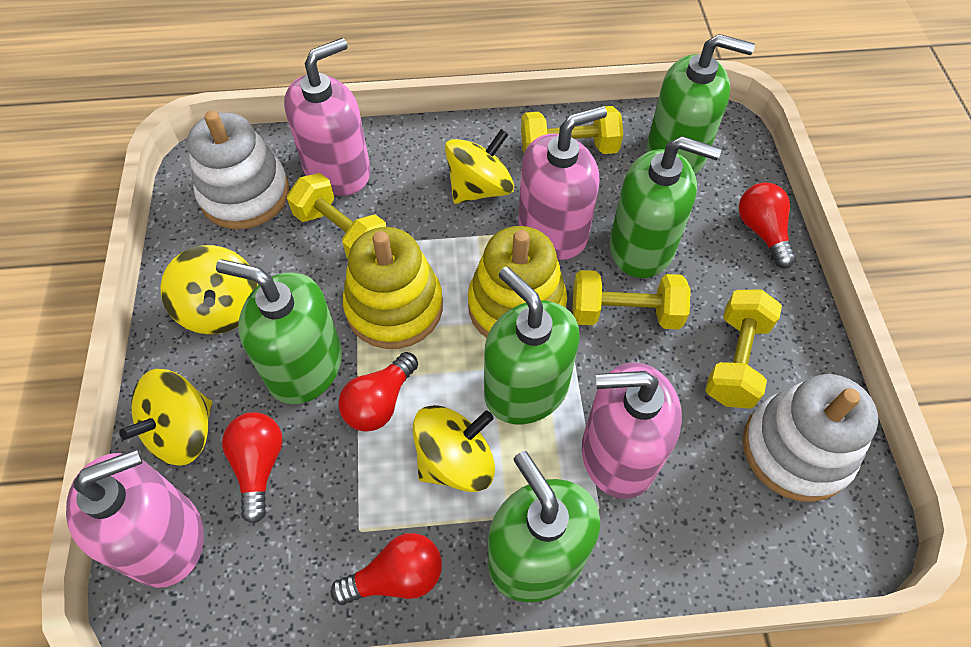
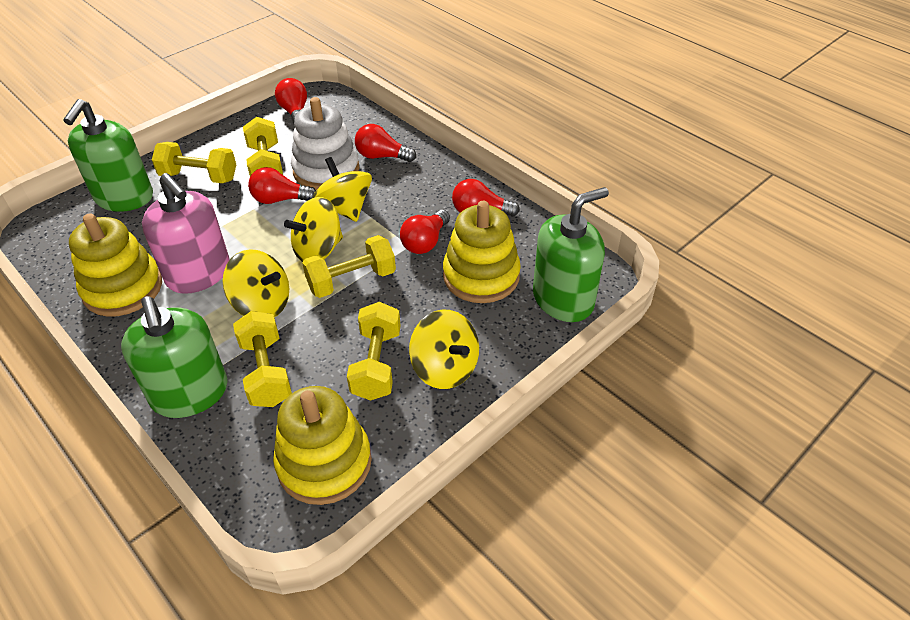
green soap dispenser: [216,259,342,404] [484,267,580,425] [488,451,600,602] [609,136,721,278] [647,34,755,174] = 5 -> [63,99,153,212] [121,296,228,418] [533,187,609,322] = 3
pink soap dispenser: [66,449,204,588] [284,38,371,196] [518,105,607,260] [582,362,682,499] = 4 -> [142,173,230,294] = 1
red light bulb: [222,412,283,524] [331,533,442,605] [338,352,418,432] [739,182,796,268] = 4 -> [248,167,316,204] [275,78,307,124] [355,124,416,162] [400,210,450,254] [452,179,520,217] = 5
white stacking toy: [187,110,289,229] [743,374,878,502] = 2 -> [291,97,360,190] = 1
yellow dumbbell: [287,173,387,258] [521,106,623,154] [572,270,691,329] [705,289,782,409] = 4 -> [152,142,236,183] [233,311,292,407] [243,117,283,176] [302,235,396,298] [347,302,401,401] = 5
yellow stacking toy: [343,227,443,349] [468,226,567,338] = 2 -> [69,213,162,317] [273,386,372,505] [443,201,521,303] = 3

